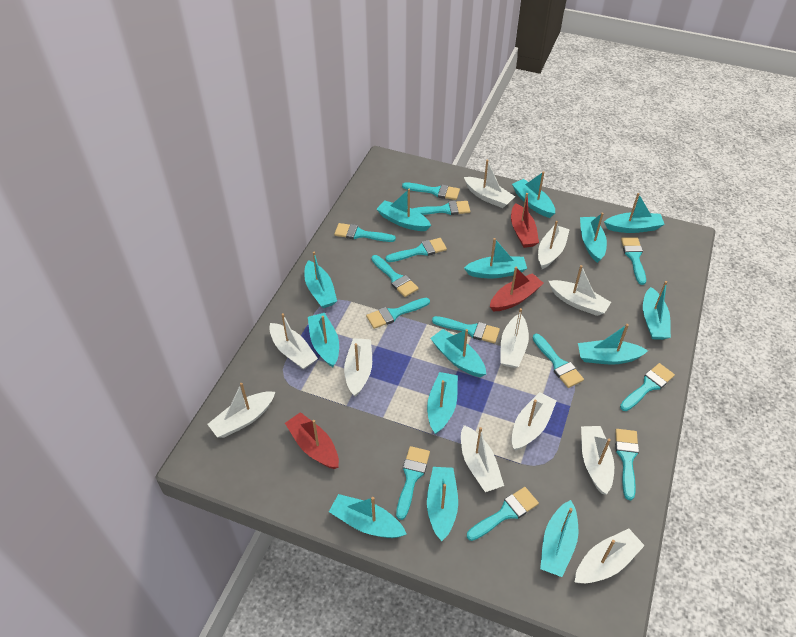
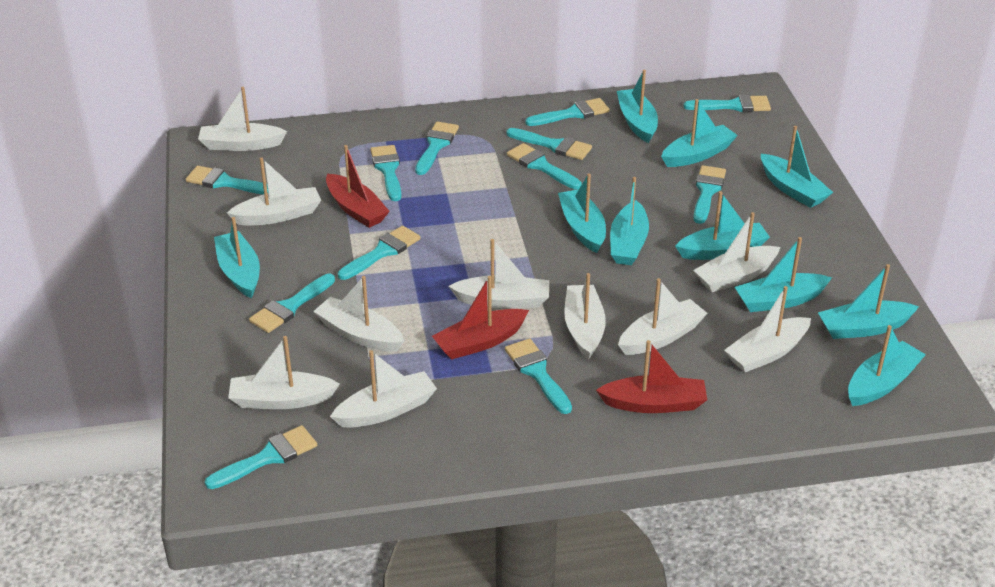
turquoise boat: [304,251,337,308] [308,313,339,367] [329,494,407,538] [376,189,431,231] [427,372,458,434] [427,467,458,541] [430,329,486,377] [464,238,527,278] [512,171,555,218] [540,500,578,577] [578,324,648,365] [580,213,607,263] [604,193,665,233] [643,281,671,340] = 14 -> [214,217,260,298] [558,173,606,253] [610,177,649,265] [617,70,658,143] [661,99,738,167] [675,191,770,260] [735,237,832,312] [761,126,833,208] [818,264,919,339] [848,325,926,406] = 10
turquoise brush: [334,223,396,242] [366,298,430,329] [371,255,419,297] [385,238,447,262] [396,446,430,520] [402,182,460,200] [413,201,470,215] [432,316,500,343] [467,487,539,541] [532,334,584,388] [615,429,639,500] [620,363,675,411] [621,237,646,285] = 13 -> [186,166,268,194] [205,425,317,489] [249,274,335,333] [338,226,421,280] [370,145,401,201] [415,122,459,175] [505,338,572,414] [506,128,592,160] [507,143,582,189] [525,98,610,126] [684,95,771,112] [693,165,726,224] = 12
white boat: [207,383,275,438] [269,313,318,369] [344,338,372,397] [461,425,504,492] [464,159,515,208] [500,308,529,368] [512,392,557,451] [538,221,570,269] [549,265,611,316] [575,529,645,583] [581,426,614,495] = 11 -> [198,87,287,151] [227,157,321,226] [228,336,340,409] [313,276,405,352] [330,350,437,428] [448,239,549,309] [564,273,606,360] [618,278,708,355] [693,212,780,292] [724,286,811,372] = 10

